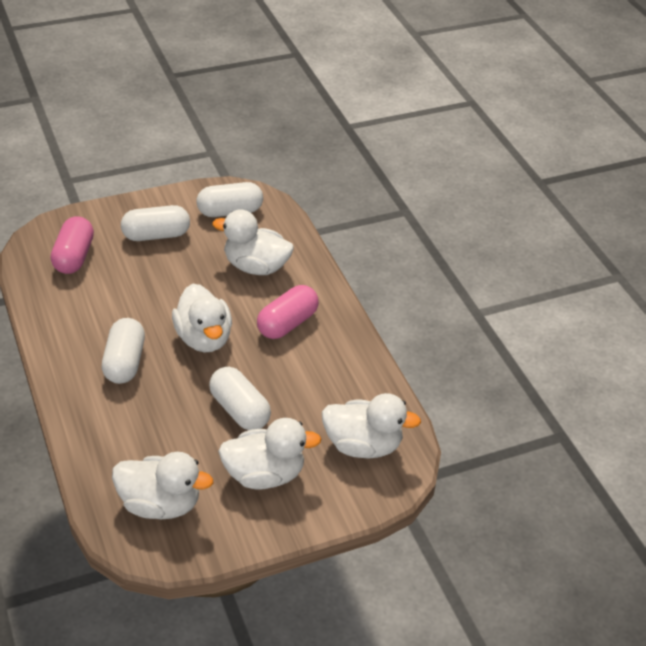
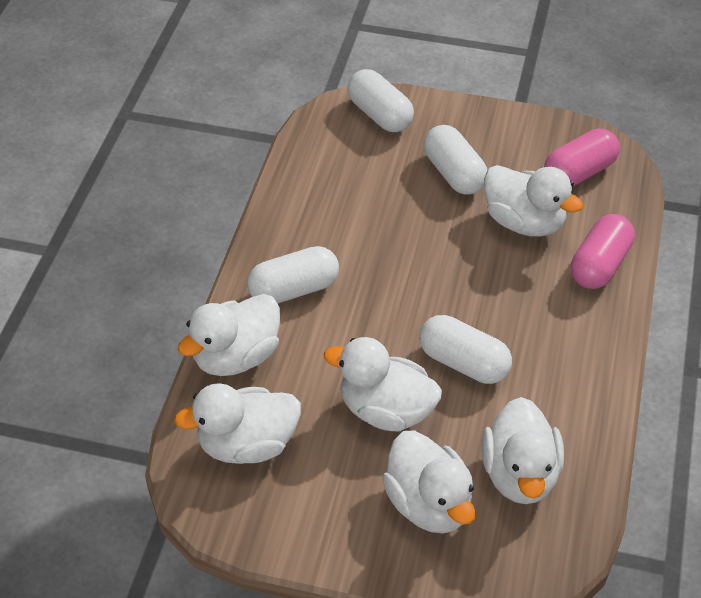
white duck: [112,452,213,519] [172,284,232,352] [212,209,294,275] [218,418,321,489] [322,393,421,459] = 5 -> [174,383,301,464] [178,294,280,376] [324,337,442,431] [382,431,476,534] [482,397,564,504] [484,165,583,237] = 6

